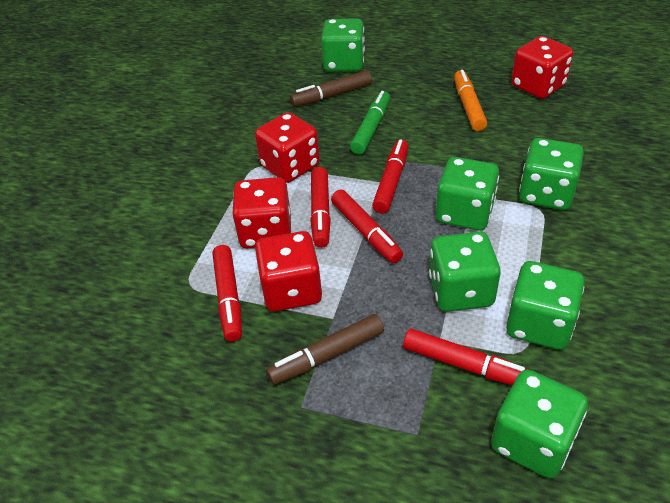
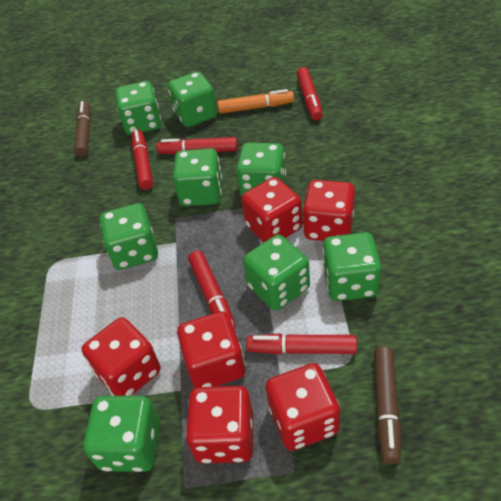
green dice: [321,18,365,71] [429,232,501,312] [436,157,499,231] [491,370,588,478] [506,261,584,350] [519,138,584,210] = 6 -> [83,396,160,472] [100,203,158,270] [115,81,161,135] [168,72,217,127] [173,148,222,206] [236,143,286,197] [243,235,310,311] [323,232,382,301] = 8
green marker: [350,91,390,154] = 1 -> none = 0
red dice: [232,177,291,248] [255,112,320,183] [255,231,322,311] [511,36,573,99] = 4 -> [82,317,161,396] [177,311,245,388] [186,386,253,464] [241,177,302,243] [266,363,340,451] [302,180,355,241] = 6

